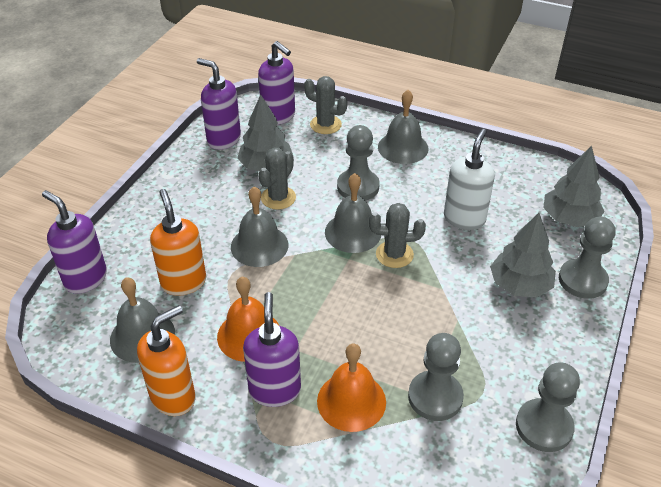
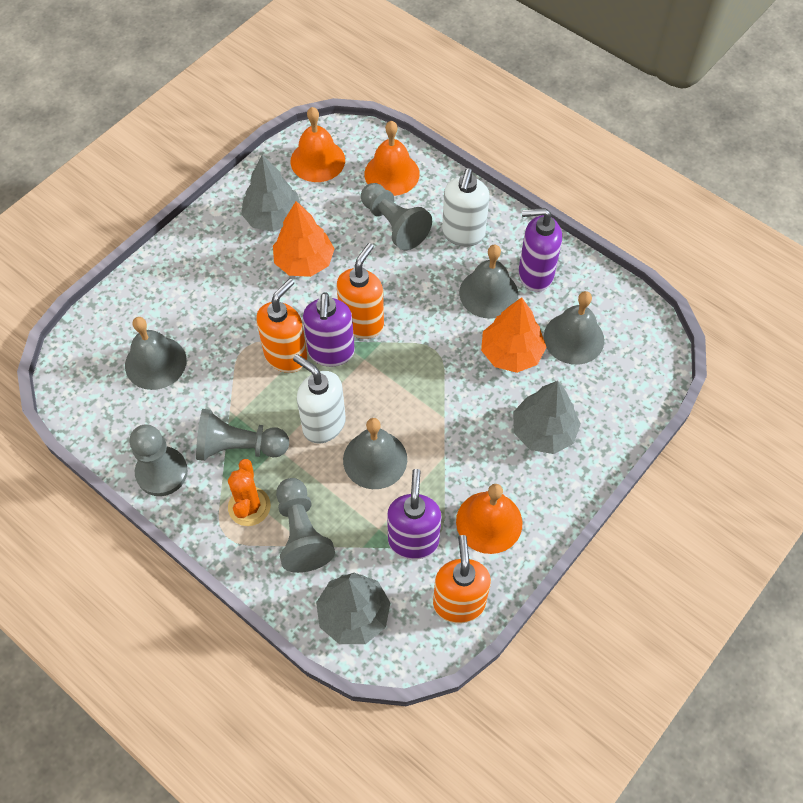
grey cactus: [259,147,296,210] [304,76,347,134] [369,203,426,268] = 3 -> none = 0
orange bell: [217,277,280,362] [317,343,386,432] = 2 -> [291,107,345,182] [364,121,420,196] [456,484,522,554] = 3
orange cactus: none = 0 -> [228,459,271,526] = 1
orange soap dispenser: [137,305,196,416] [150,189,206,296] = 2 -> [256,279,308,373] [337,243,384,339] [433,535,491,623] = 3
orange tree: none = 0 -> [273,201,335,277] [481,297,546,373] = 2
purple soap dispenser: [42,190,107,294] [197,58,241,150] [243,292,301,407] [258,41,295,125] = 4 -> [303,292,355,367] [387,469,442,560] [519,208,562,292] = 3
white soap dispenser: [444,129,495,230] = 1 -> [293,354,346,443] [442,168,490,247] = 2

